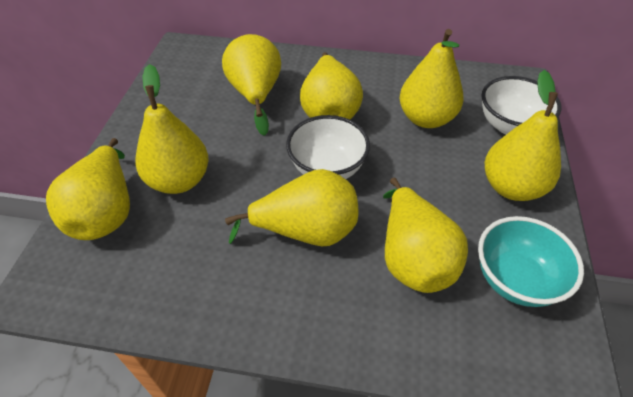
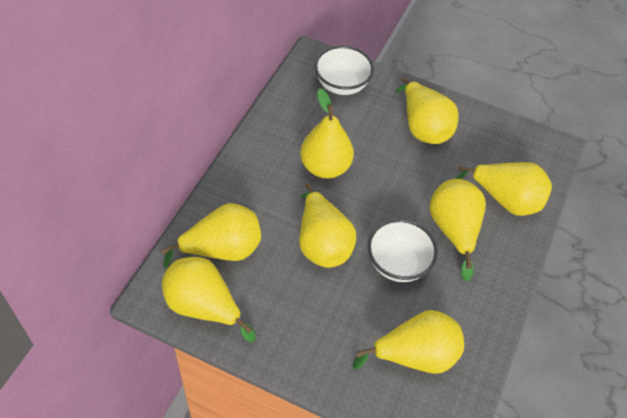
turquoise bowl: [478,216,584,307] = 1 -> none = 0

